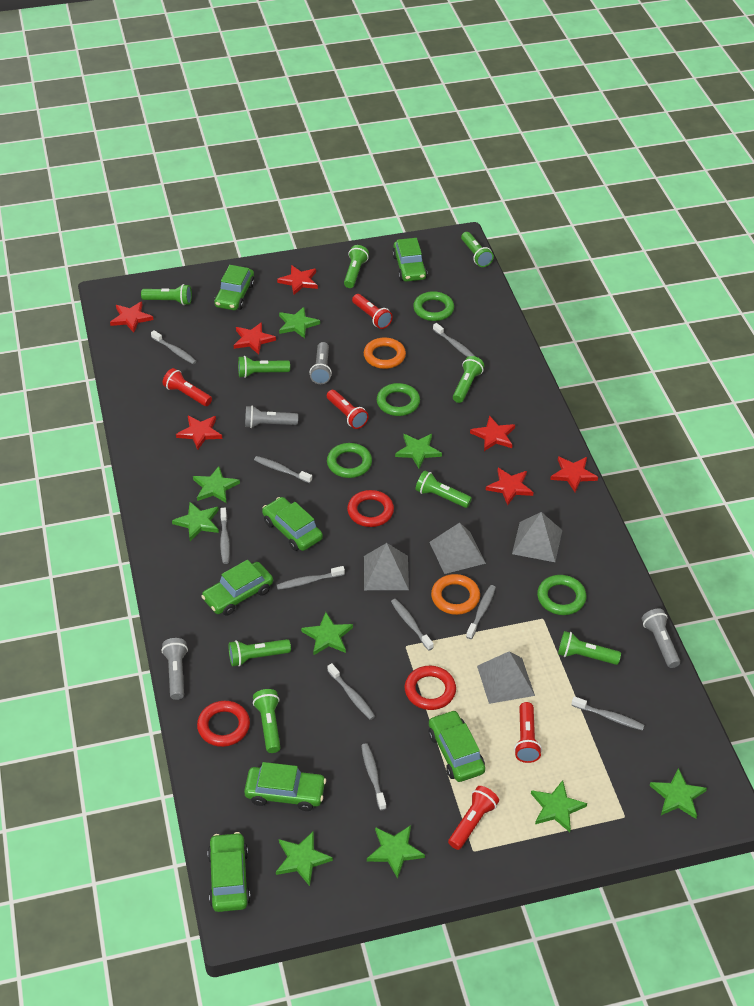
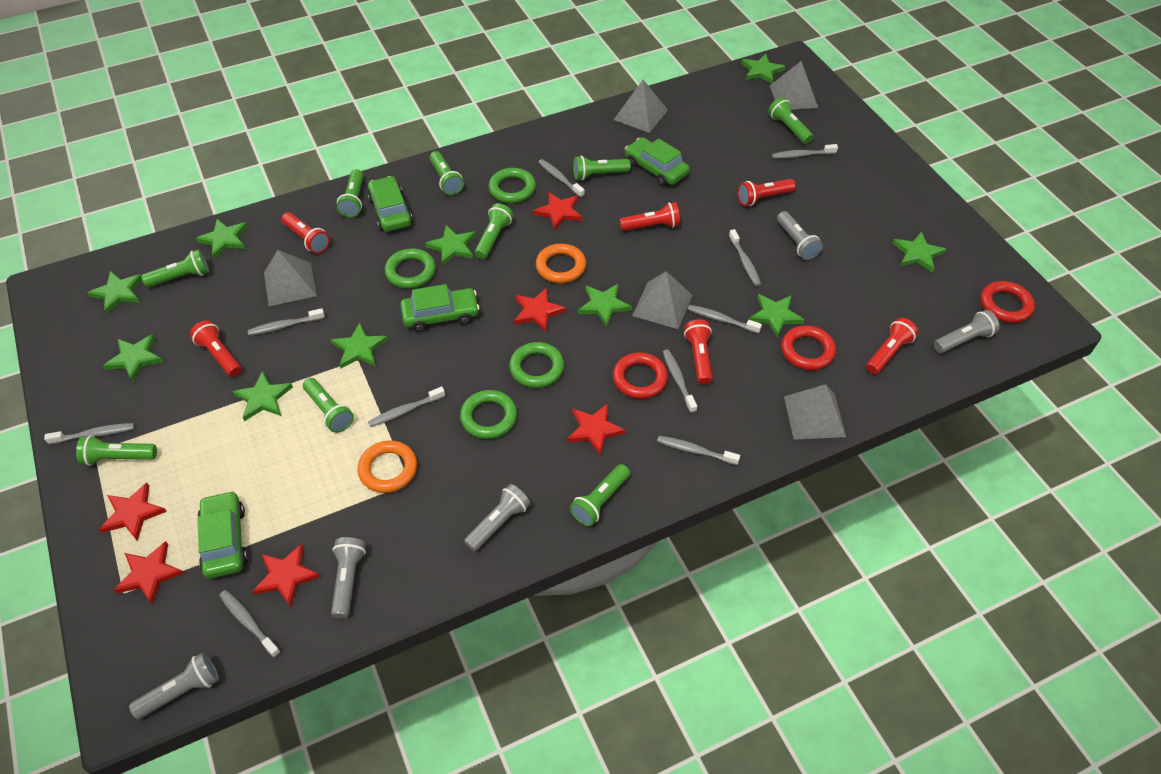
green car: [201,560,273,616] [207,832,251,912] [214,265,255,310] [244,762,326,811] [262,497,323,551] [392,238,427,282] [429,710,485,782] = 7 -> [197,491,248,579] [367,176,413,232] [400,284,480,332] [625,137,690,186] = 4
green star: [172,502,219,541] [193,466,240,503] [276,831,333,886] [279,307,320,339] [301,612,353,655] [367,825,425,879] [395,434,442,468] [531,780,587,832] [649,768,707,819] = 9 -> [87,271,142,314] [103,334,163,382] [196,219,248,258] [233,371,293,421] [331,323,388,369] [425,225,476,266] [578,284,632,327] [741,54,785,84] [749,294,805,338] [893,231,946,273] = 10
grey flashlight: [161,638,188,700] [245,406,298,428] [309,342,332,384] [642,608,680,668] = 4 -> [129,652,219,719] [331,537,366,618] [464,484,531,551] [777,211,823,260] [934,310,1000,353] = 5
grey pyramid: [364,543,409,590] [429,522,486,574] [477,651,535,704] [512,512,562,562] = 4 -> [264,250,317,306] [614,80,668,133] [632,271,692,329] [770,61,818,110] [784,384,846,440] = 5
red flashlight: [163,368,212,406] [327,390,369,429] [352,294,393,329] [448,786,499,850] [514,702,542,763] = 5 -> [190,320,242,377] [282,212,330,254] [620,202,680,231] [684,319,712,385] [738,179,796,206] [866,318,918,374] = 6
red star: [110,301,153,333] [176,416,222,450] [234,322,276,355] [277,265,318,295] [470,416,515,451] [486,468,534,506] [550,456,598,492] = 7 -> [99,483,167,541] [114,541,184,605] [252,544,321,607] [514,288,566,332] [533,192,583,230] [567,404,626,456] = 6

